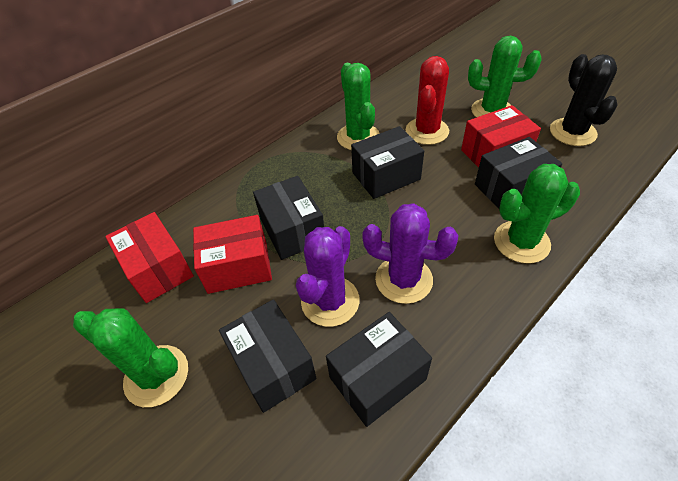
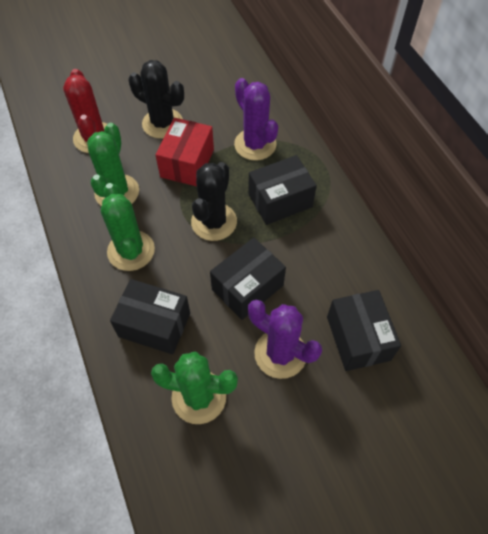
black box: [219,299,317,413] [253,176,324,260] [326,312,432,427] [351,126,424,199] [475,137,562,209] = 5 -> [110,279,190,354] [210,238,286,320] [248,155,317,225] [327,290,401,371] = 4
black cactus: [550,54,618,146] = 1 -> [129,60,184,139] [191,162,237,241] = 2
green cactus: [73,308,188,407] [337,63,380,150] [468,36,542,118] [494,164,580,263] = 4 -> [87,123,139,206] [101,183,155,271] [151,352,238,424] = 3
red box: [105,212,194,303] [193,215,272,294] [461,105,541,167] = 3 -> [155,118,214,186] = 1

